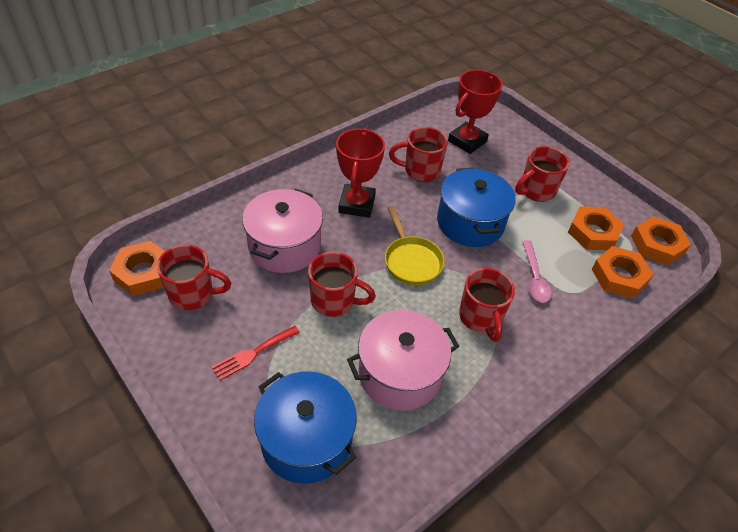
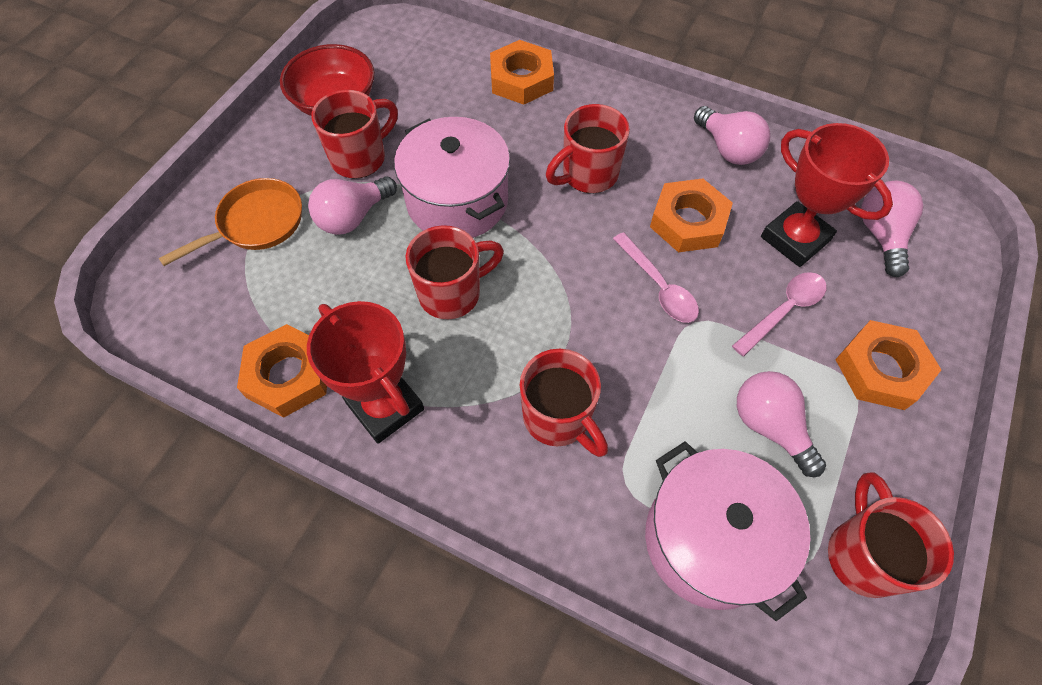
blue pot: [254,371,357,484] [437,168,516,247] = 2 -> none = 0
orange pan: none = 0 -> [159,178,302,266] = 1
pink light bulb: none = 0 -> [308,177,397,235] [694,106,771,165] [737,371,826,477] [861,181,923,277] = 4
pink spoon: [522,240,552,303] = 1 -> [613,232,699,323] [732,272,827,357] = 2
red bowl: none = 0 -> [280,44,375,116] = 1
red fork: [211,326,300,380] = 1 -> none = 0
yellow pan: [385,206,445,285] = 1 -> none = 0

